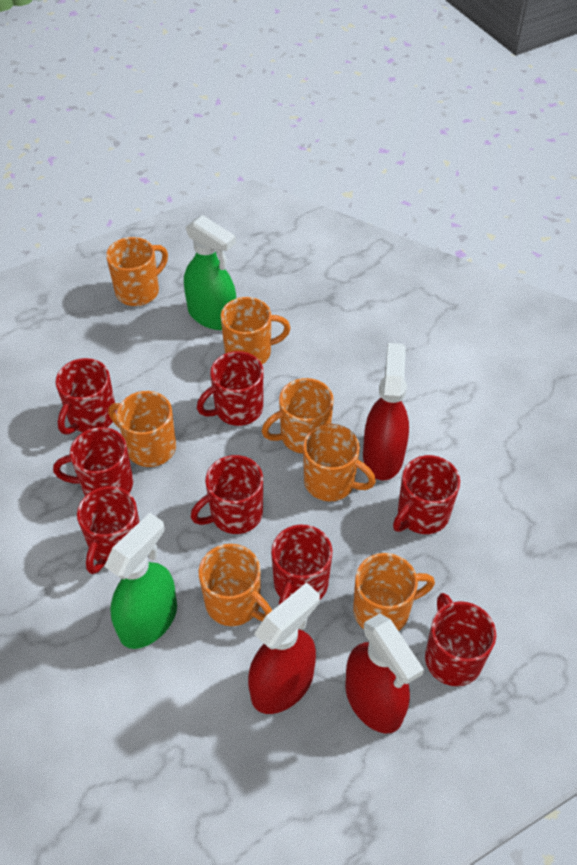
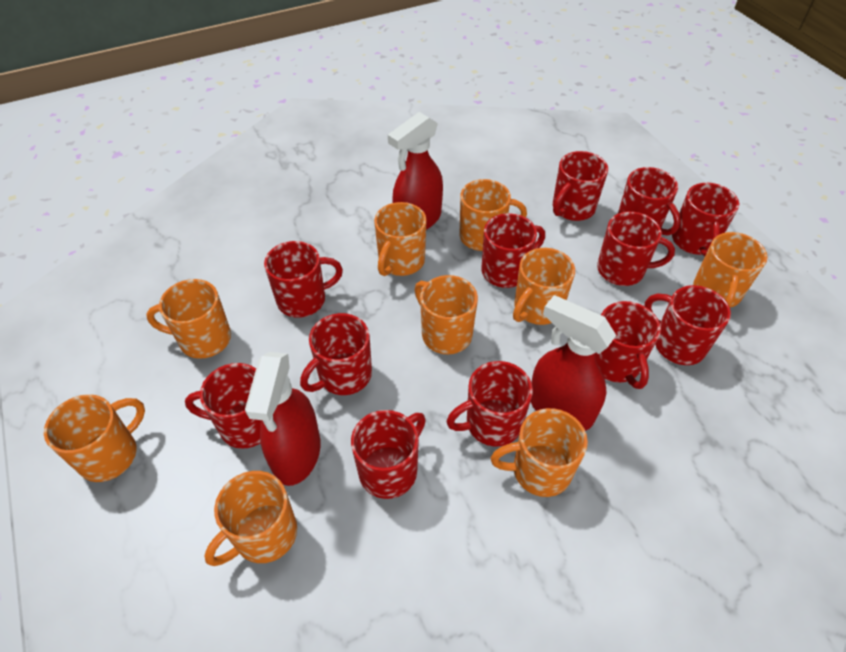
green spray bottle: [104,513,177,649] [184,215,236,330] = 2 -> none = 0
orange mug: [106,237,168,306] [108,391,176,467] [199,544,272,626] [221,297,290,364] [262,378,334,454] [303,424,376,501] [353,553,435,631] = 7 -> [44,394,145,482] [146,279,231,359] [205,471,297,566] [374,202,427,276] [415,275,478,354] [459,179,527,251] [491,408,588,497] [513,248,575,325] [693,232,768,307] = 9
red mug: [53,427,133,496] [55,358,116,435] [77,486,139,574] [191,455,263,534] [197,351,263,426] [271,525,332,605] [393,455,460,534] [425,593,496,686] = 8 -> [185,363,261,449] [264,241,343,318] [300,313,372,395] [351,410,426,499] [447,361,533,447] [482,213,545,288] [553,151,608,221] [595,301,661,389] [597,212,675,286] [618,167,680,235] [645,285,731,365] [672,183,739,256] = 12

